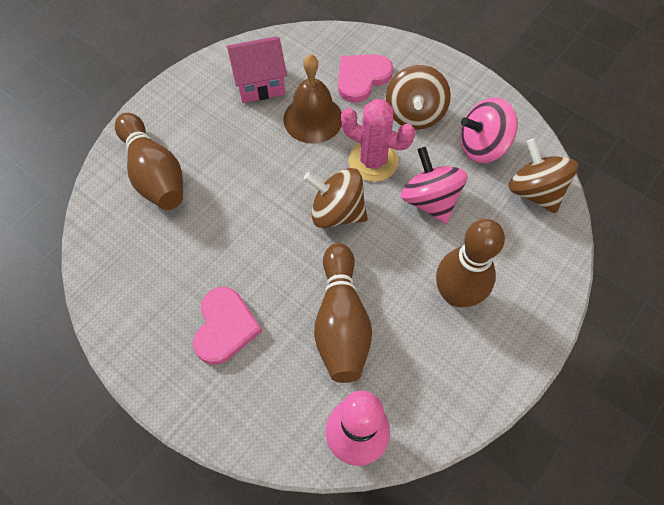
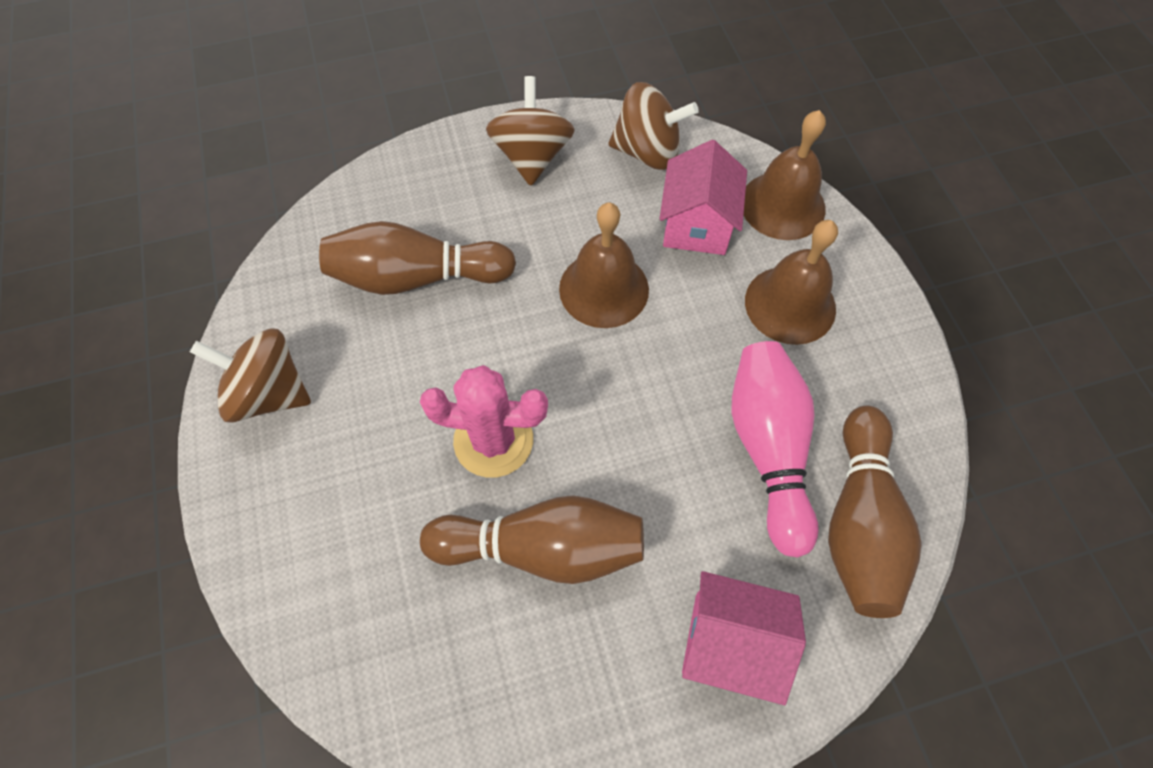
brown bell: [283,54,342,143] = 1 -> [559,203,649,328] [744,110,826,240] [745,220,838,345] = 3
pink heart: [193,287,262,365] [338,54,393,103] = 2 -> none = 0
pink house: [226,37,287,103] = 1 -> [660,140,747,255] [682,571,806,705] = 2
pink spinning top: [401,147,468,224] [460,98,518,163] = 2 -> none = 0

